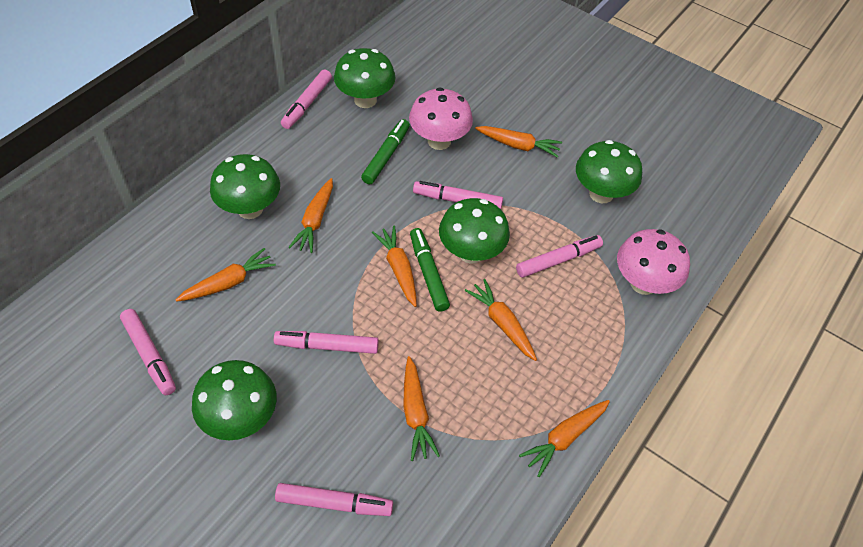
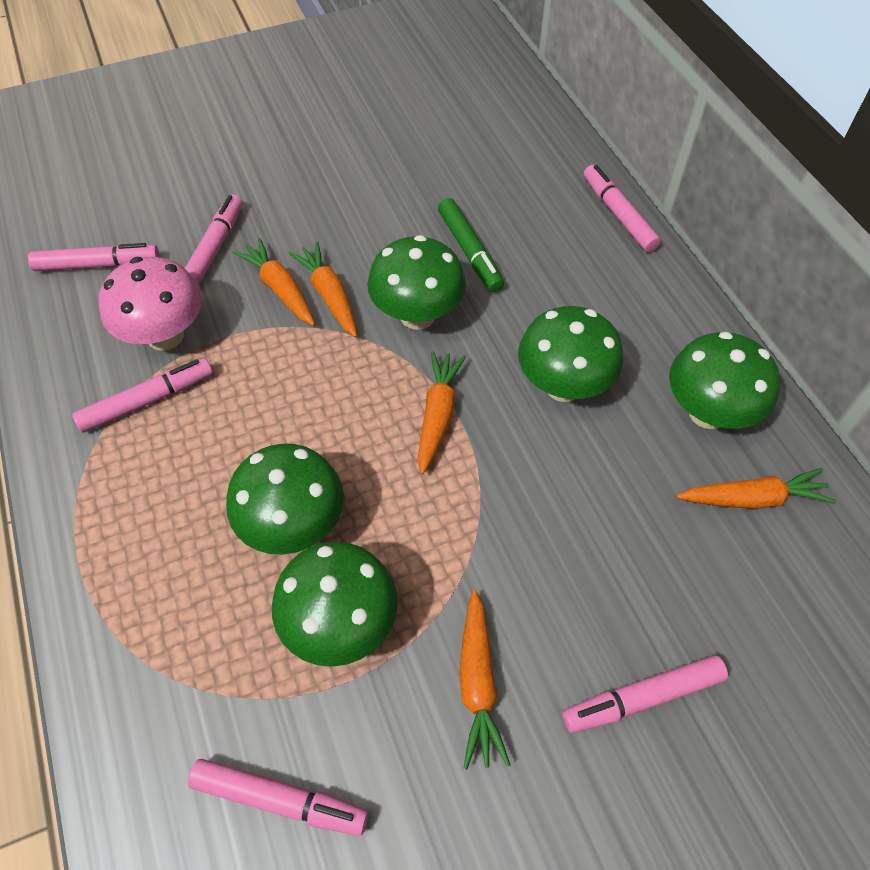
green marker: [361,119,410,184] [410,228,450,312] = 2 -> [438,198,504,292] = 1
orange carrot: [175,248,276,302] [289,178,333,253] [372,226,417,307] [403,356,440,461] [465,279,537,361] [475,126,562,158] [519,400,610,477] = 7 -> [233,238,315,326] [288,242,357,337] [418,351,466,474] [459,590,510,769] [676,468,835,509] = 5
pink mushroom: [409,87,473,150] [617,229,690,295] = 2 -> [99,257,202,351] = 1

